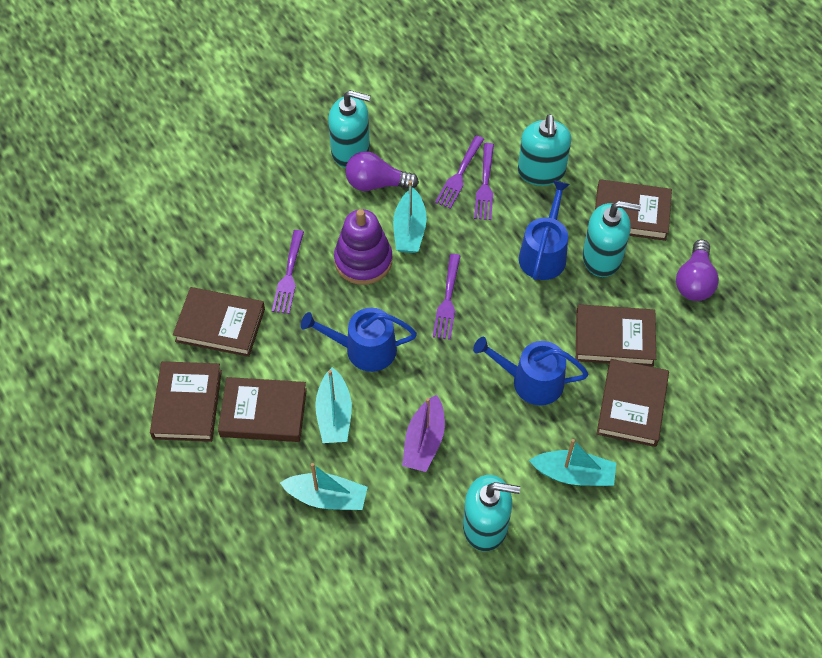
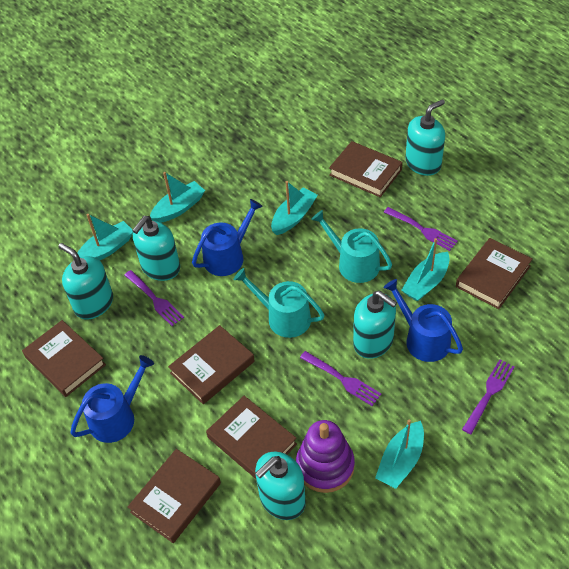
purple boat: [402,395,445,472] = 1 -> none = 0
purple light bulb: [345,151,419,191] [676,240,719,301] = 2 -> none = 0
turquoise boat: [280,463,368,510] [315,367,352,443] [393,181,427,253] [529,439,616,486] = 4 -> [77,214,133,260] [150,172,205,223] [271,181,318,235] [375,419,424,489] [401,238,450,302] = 5
turquoise soap dispenser: [328,90,371,168] [463,475,520,551] [518,114,571,186] [582,201,641,277] = 4 -> [58,243,113,319] [132,216,180,281] [255,452,306,520] [353,291,397,359] [405,99,445,176] = 5
turquoise watering can: none = 0 -> [234,268,325,338] [311,210,392,283] = 2

